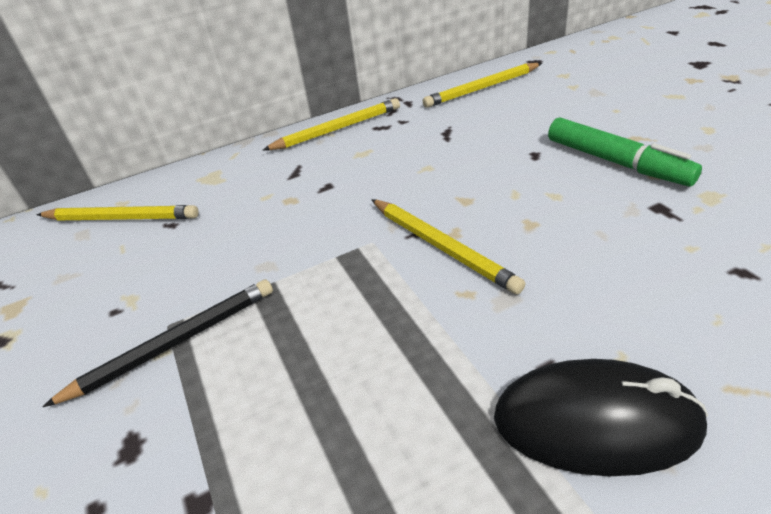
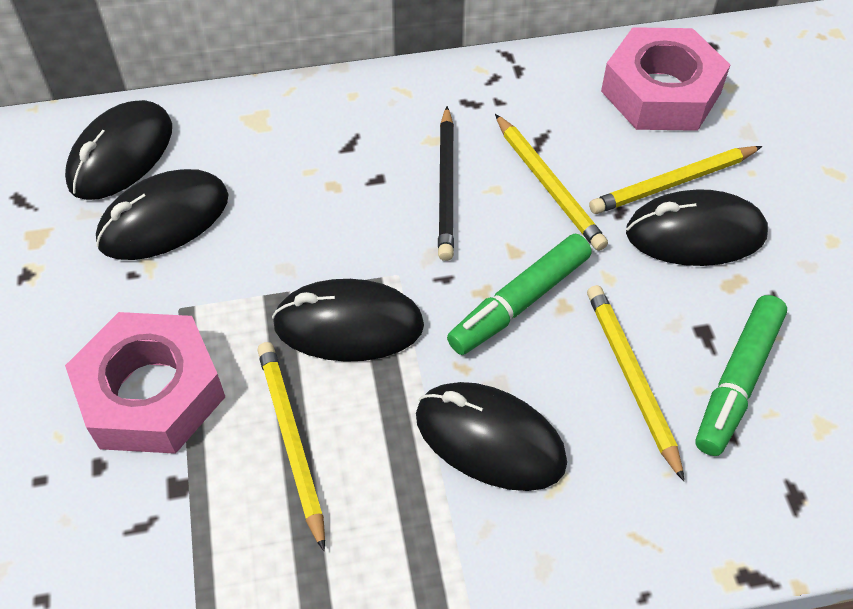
black mouse: [494,359,708,476] = 1 -> [65,100,172,200] [96,169,229,260] [272,279,424,362] [416,382,567,491] [626,189,768,266] = 5
green marker: [548,118,702,187] = 1 -> [447,234,592,355] [695,295,787,456] = 2
pink nut: none = 0 -> [65,312,225,454] [601,27,730,131] = 2

